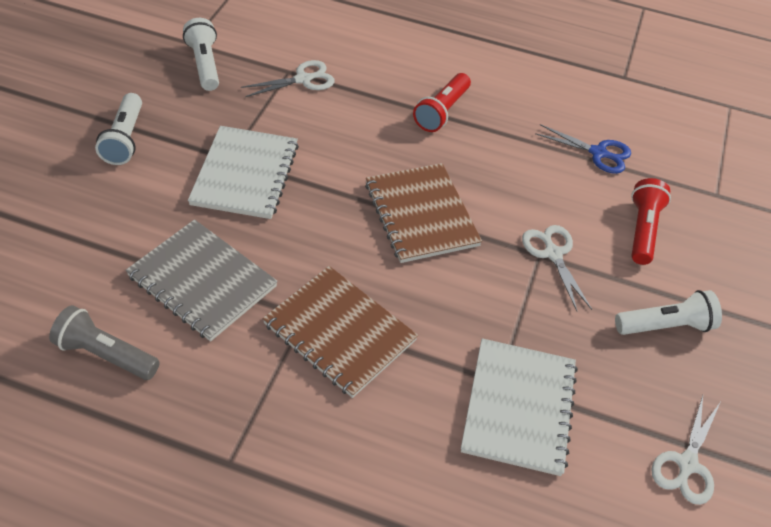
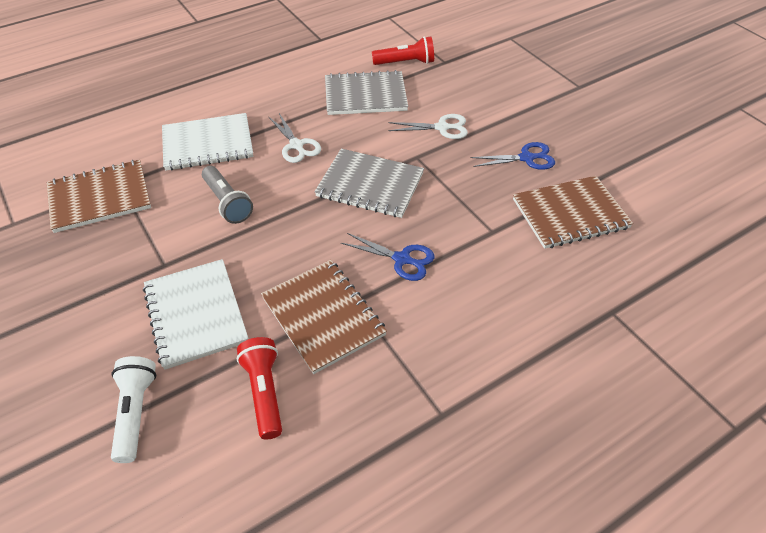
blue scissors: [535,124,631,174] = 1 -> [341,233,435,281] [471,142,555,170] = 2
brown notebook: [262,266,418,398] [365,163,482,263] = 2 -> [47,160,151,233] [261,260,387,374] [513,176,633,249] = 3
grey notebook: [126,219,278,341] = 1 -> [315,148,424,218] [325,70,408,115] = 2
white flashlight: [95,93,142,165] [183,18,219,91] [615,290,722,335] = 3 -> [111,356,156,463] = 1
white scissors: [241,60,335,97] [522,225,592,311] [651,395,720,505] = 3 -> [269,113,321,163] [388,114,468,139] = 2

